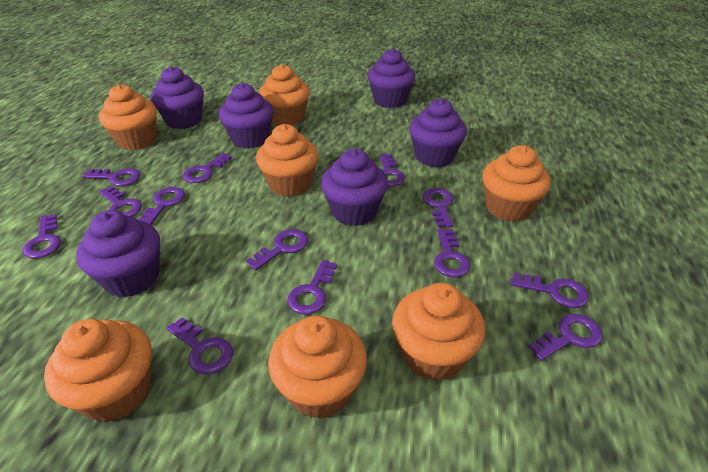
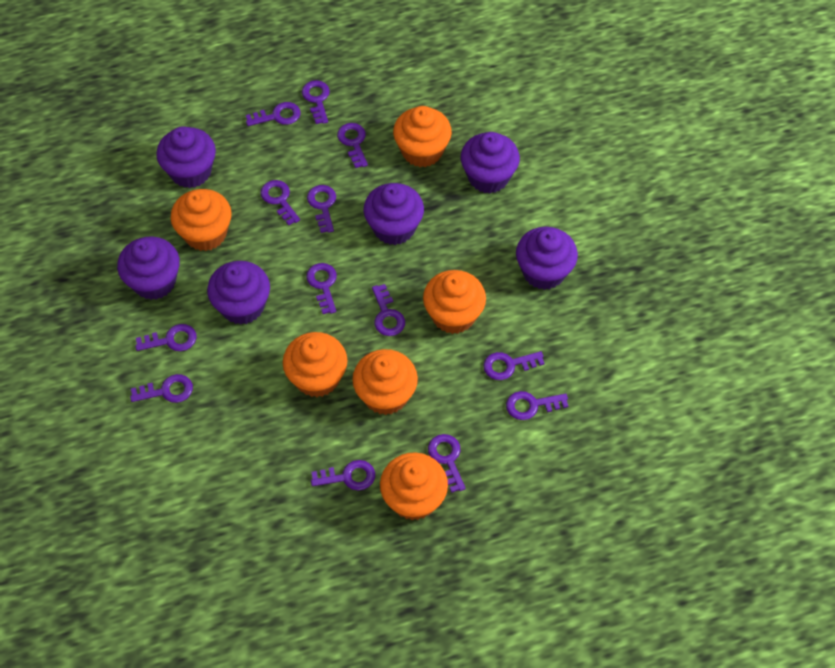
orange cupcake: [44,319,152,422] [99,84,157,150] [256,124,318,197] [259,64,310,126] [268,315,367,419] [392,283,485,381] [482,145,551,222] = 7 -> [171,189,232,251] [283,332,347,397] [352,349,418,415] [380,452,448,520] [393,106,452,167] [423,270,486,334] = 6

